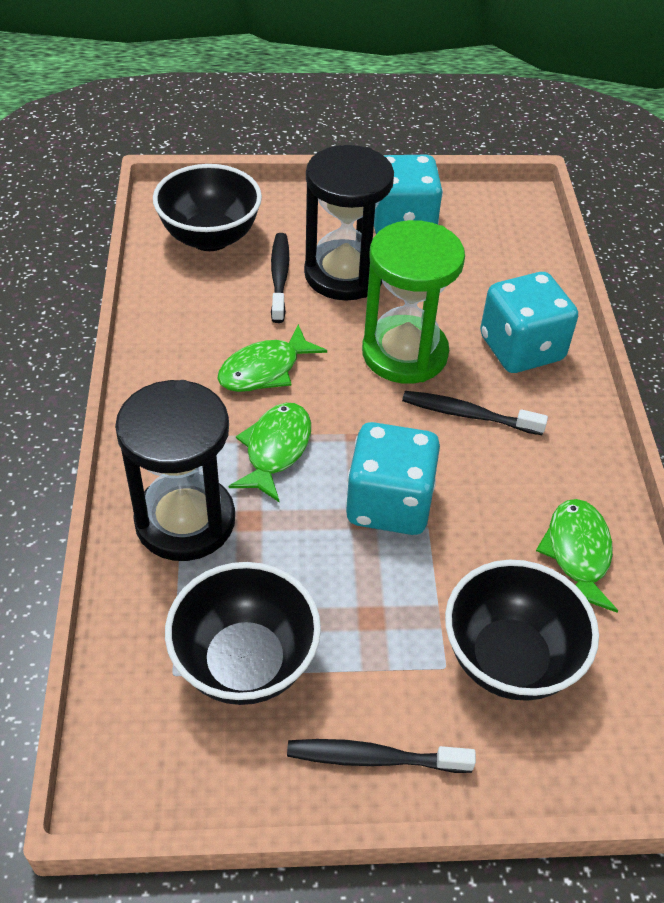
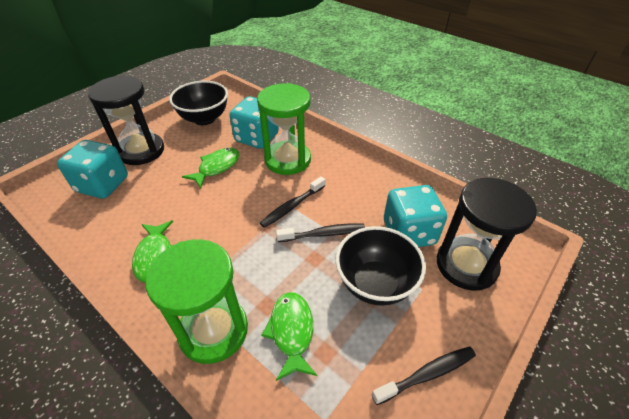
black bowl: [153,164,262,251] [165,562,321,705] [445,560,599,701] = 3 -> [169,81,228,125] [335,226,426,306] = 2
green hourglass: [362,220,465,384] = 1 -> [145,239,248,364] [257,83,311,175] = 2

